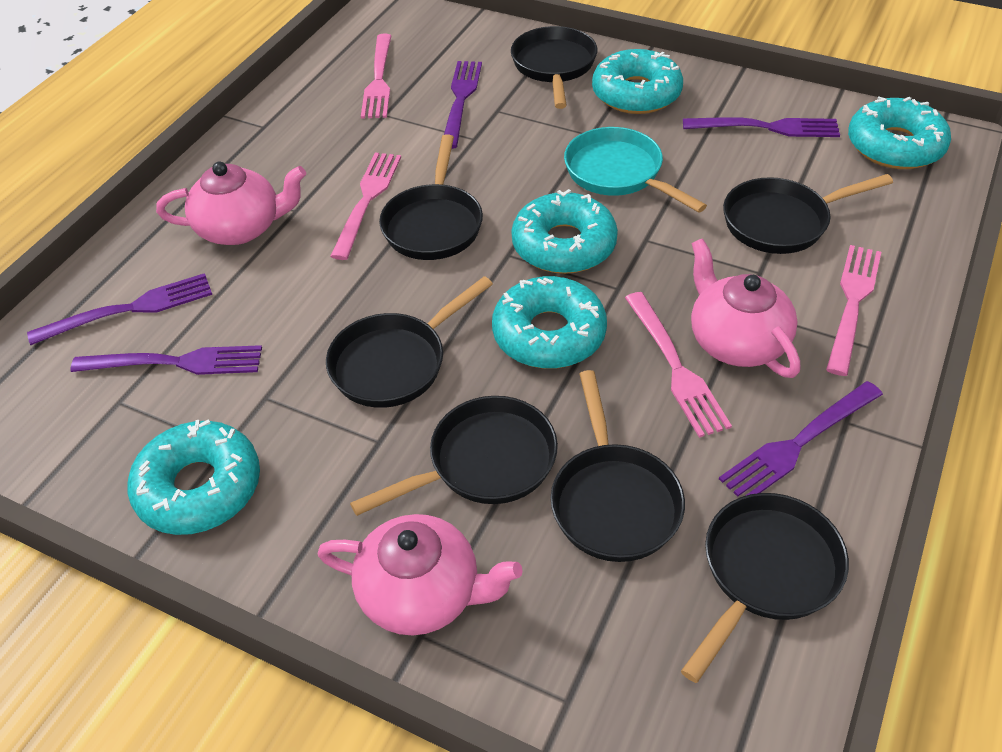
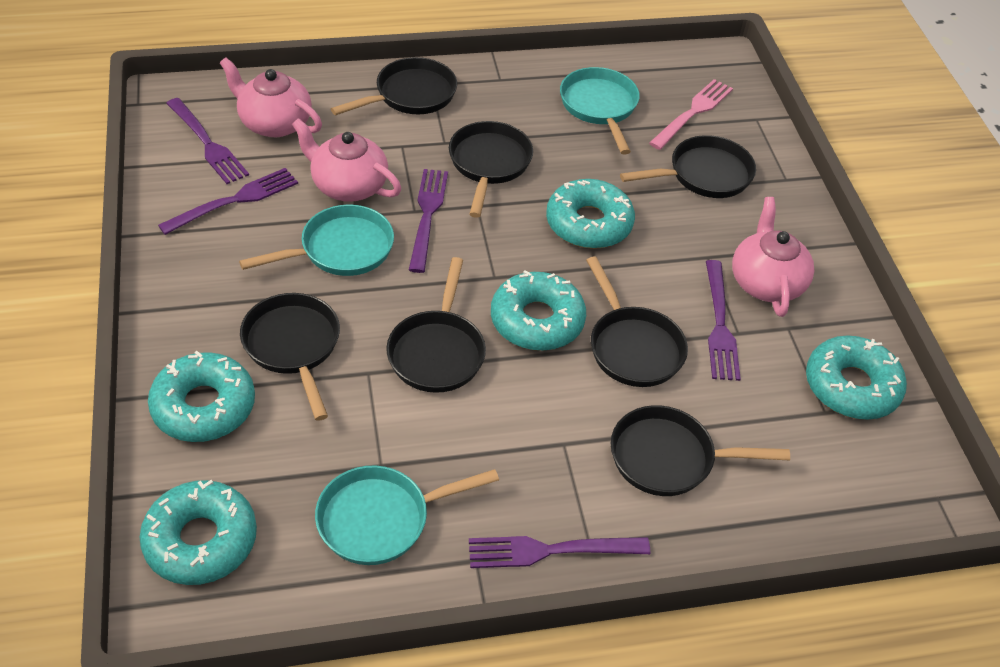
pink fork: [330,152,401,260] [361,34,391,119] [625,292,732,438] [826,245,881,376] = 4 -> [649,79,733,150] = 1
turquoise pan: [564,127,707,213] = 1 -> [239,204,394,276] [315,466,499,565] [560,67,640,155] = 3

